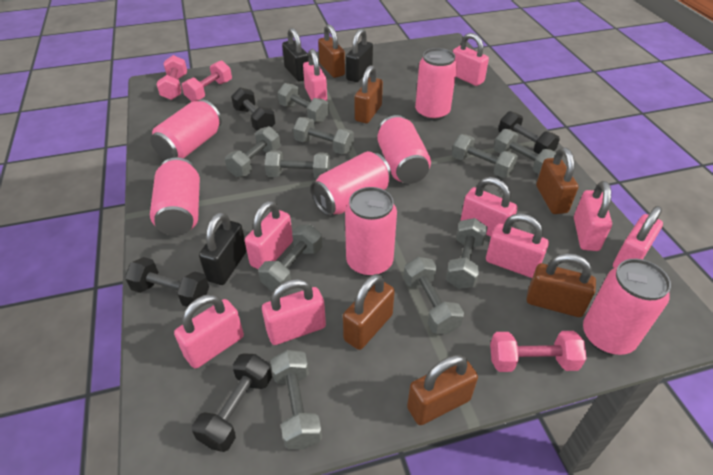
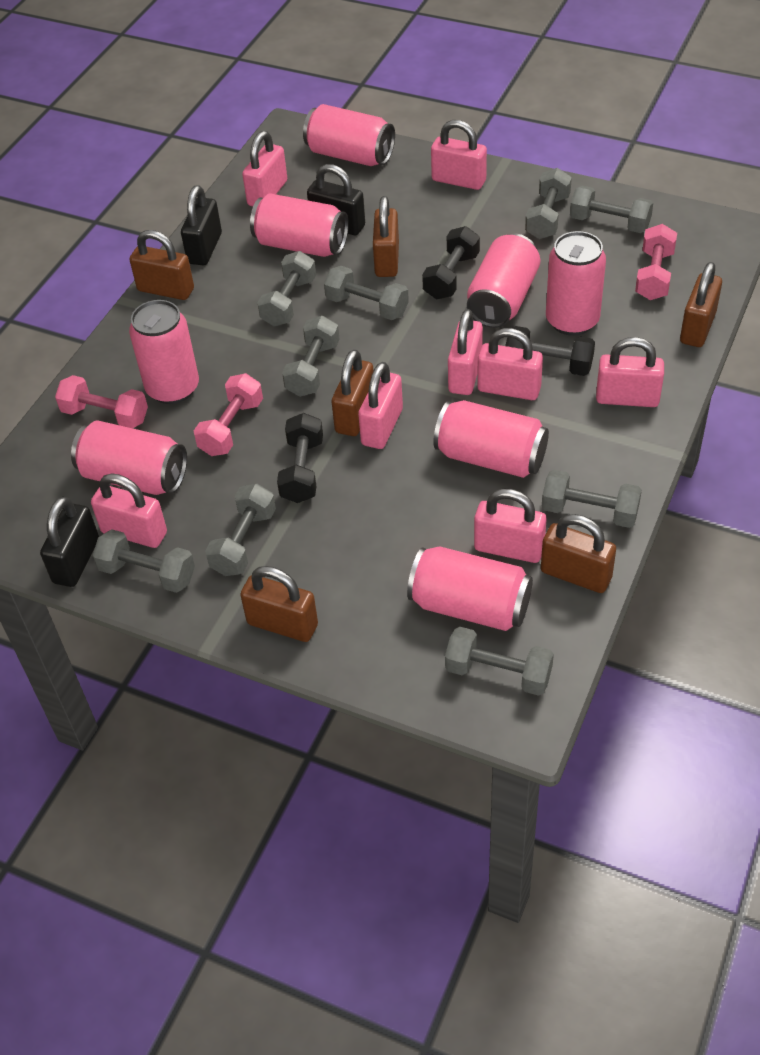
black dumbbell: [125,257,209,307] [192,353,272,452] [231,87,276,131] [498,111,560,154] = 4 -> [277,413,323,503] [422,226,480,299] [505,326,595,376] = 3
grey dumbbell: [225,126,280,177] [259,224,322,291] [265,150,330,179] [271,350,322,449] [278,83,329,123] [293,117,354,154] [403,257,464,334] [446,218,488,289] [452,134,518,178] [494,129,556,174] = 10 -> [92,529,195,593] [205,484,276,576] [257,251,316,326] [282,316,340,397] [324,266,409,320] [445,627,554,696] [525,168,572,239] [542,470,642,528] [570,186,653,233] = 9
pink can: [150,99,222,160] [150,157,200,236] [311,151,391,216] [345,187,397,277] [377,115,431,184] [415,48,457,121] [583,259,671,355] = 7 -> [71,420,187,495] [129,300,199,404] [250,193,349,257] [303,104,395,166] [407,547,533,631] [433,400,549,478] [467,233,540,328] [546,231,606,336] = 8
pink padlock: [174,294,244,369] [245,200,293,270] [262,279,326,345] [303,49,327,101] [453,33,489,86] [461,177,517,237] [486,213,549,278] [574,181,612,251] [613,206,663,268] = 9 -> [91,473,167,548] [242,131,287,206] [358,362,403,449] [431,120,487,190] [448,309,483,395] [474,489,547,563] [477,328,543,400] [596,337,664,407] = 8

